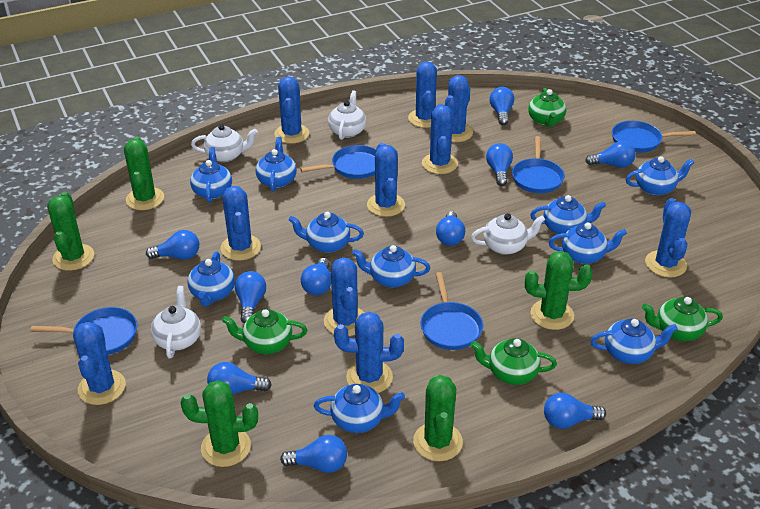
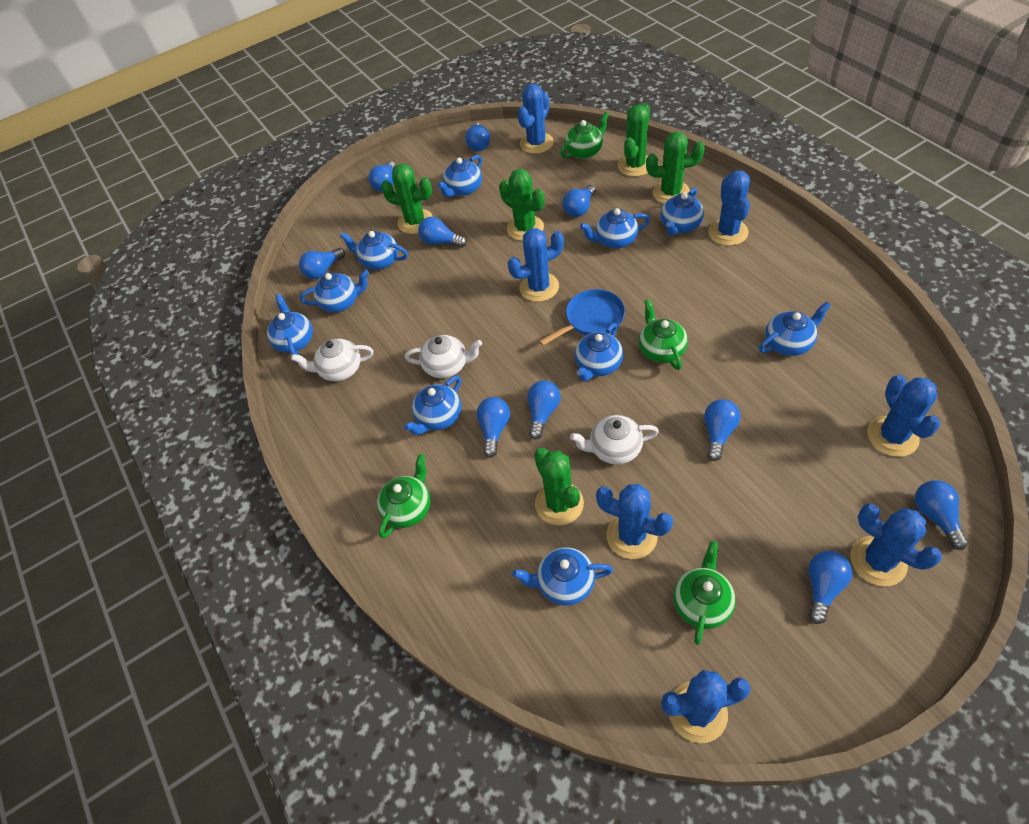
blue cactus: [73,322,126,405] [221,186,261,261] [274,76,309,144] [324,257,364,336] [334,312,404,393] [367,143,405,217] [408,61,437,128] [422,104,458,174] [445,75,473,142] [645,198,691,278] = 10 -> [508,228,564,302] [517,84,554,154] [596,484,673,559] [661,670,750,743] [708,170,750,246] [850,503,942,586] [867,375,940,457] = 7
blue pan: [30,307,137,355] [300,145,376,179] [420,272,483,350] [512,136,565,193] [612,121,696,152] = 5 -> [539,289,625,346] = 1
white teapot: [151,286,201,358] [191,124,258,162] [328,90,366,140] [471,213,545,255] = 4 -> [291,339,373,381] [405,335,482,378] [570,415,659,464] = 3

